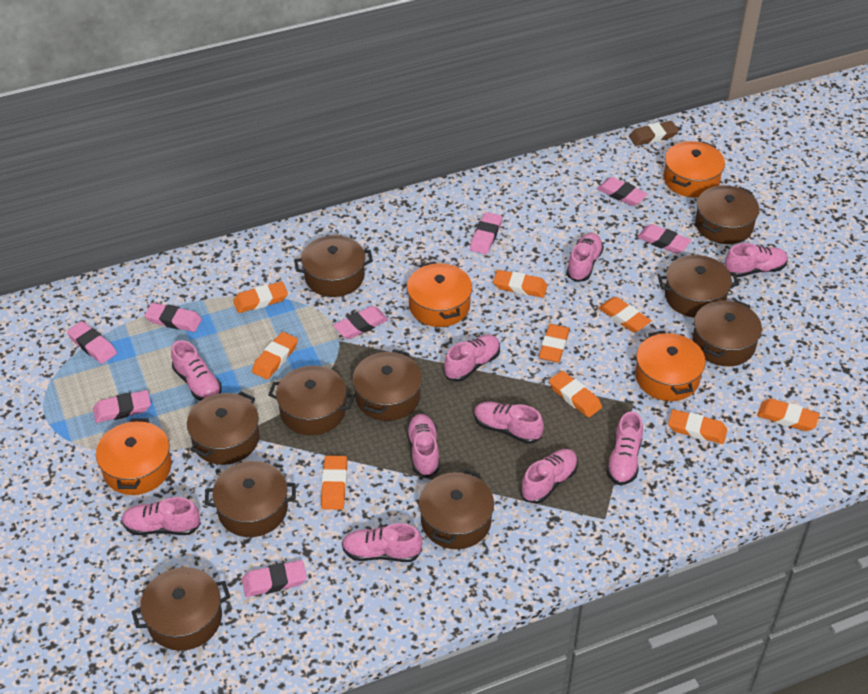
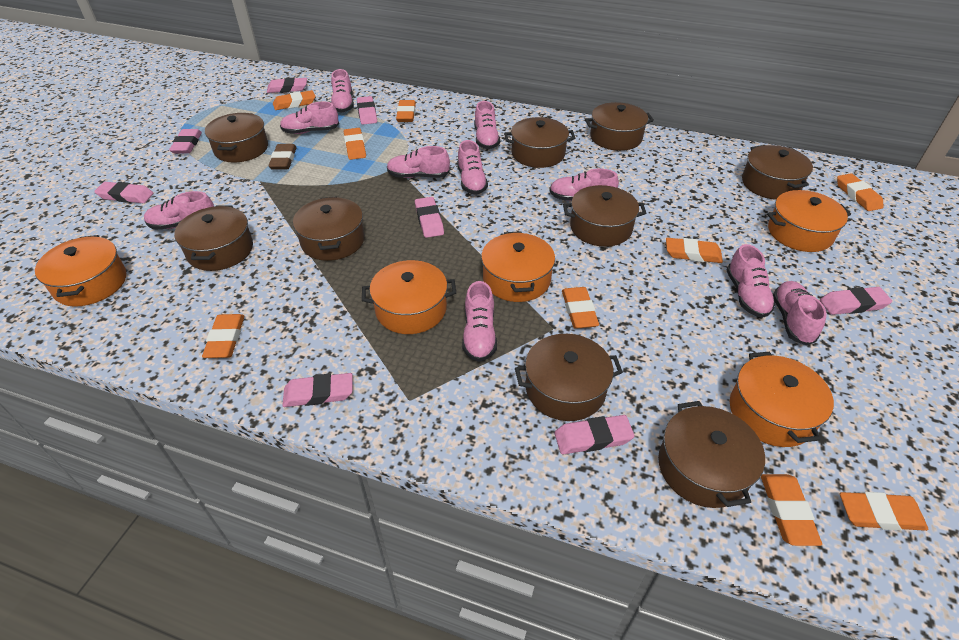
brown pot: [132,567,230,651] [187,392,260,465] [205,461,296,537] [268,365,355,436] [294,235,373,297] [352,349,422,421] [419,469,494,549] [658,255,739,318] [692,300,762,366] [695,185,759,244] = 10 -> [174,205,253,271] [205,113,268,163] [293,196,365,261] [504,117,575,168] [515,334,623,421] [563,185,646,247] [585,102,654,151] [658,401,765,508] [742,145,813,200] = 9
orange pot: [96,418,171,495] [407,261,472,327] [635,331,706,401] [664,141,725,198] = 4 -> [35,235,126,307] [362,260,456,334] [481,231,555,302] [730,351,834,447] [767,190,851,252] = 5

